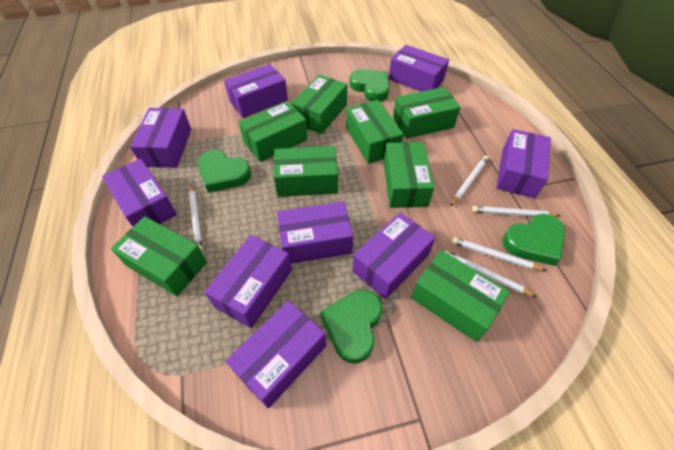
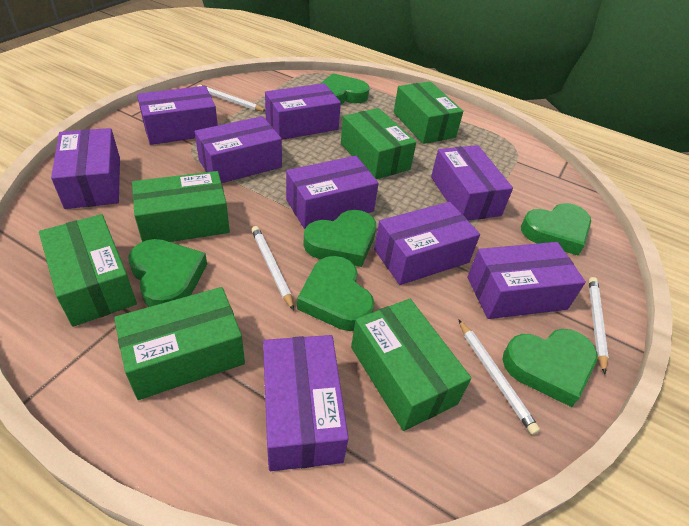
green box: [111,216,207,296] [239,101,308,162] [274,146,338,197] [291,75,347,134] [346,100,404,164] [384,142,434,208] [393,87,461,139] [411,250,510,342] = 8 -> [39,214,137,327] [114,287,245,400] [132,171,230,242] [341,108,416,179] [351,299,471,431] [394,81,463,144] = 6
green heart: [198,150,251,193] [320,290,382,364] [349,69,389,102] [502,214,565,266] = 4 -> [128,239,207,307] [297,256,375,331] [303,210,376,267] [320,73,370,104] [502,329,598,407] [521,203,591,256] = 6
white pencil: [189,184,203,251] [444,250,537,297] [451,156,489,206] [452,237,547,271] [472,206,560,217] = 5 -> [197,84,266,112] [251,226,294,310] [458,319,540,435] [589,277,609,374] = 4

